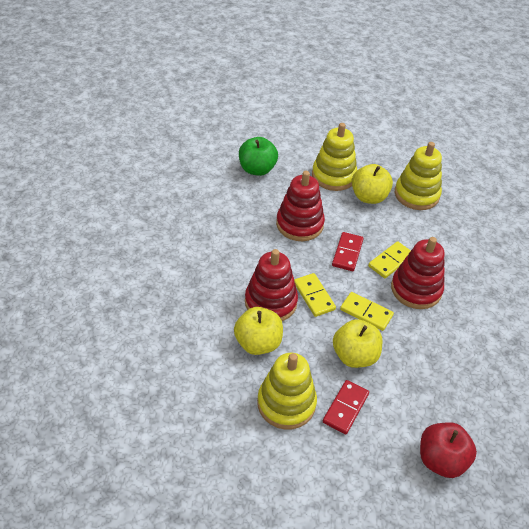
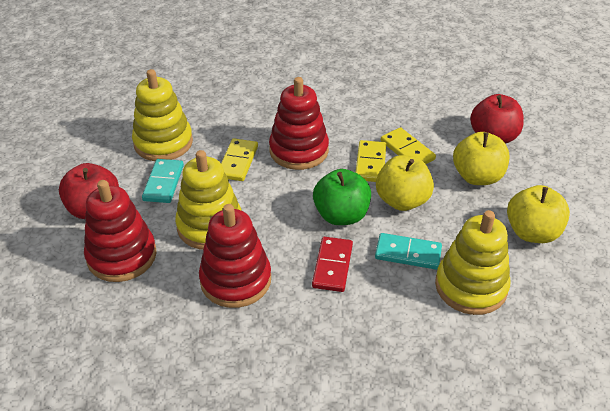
red apple: [420,422,477,478] = 1 -> [59,163,119,219] [470,94,524,144] = 2
red domino: [323,380,369,434] [332,232,364,271] = 2 -> [312,237,353,292] = 1
turquoise domino: none = 0 -> [142,159,184,203] [375,233,442,270] = 2

